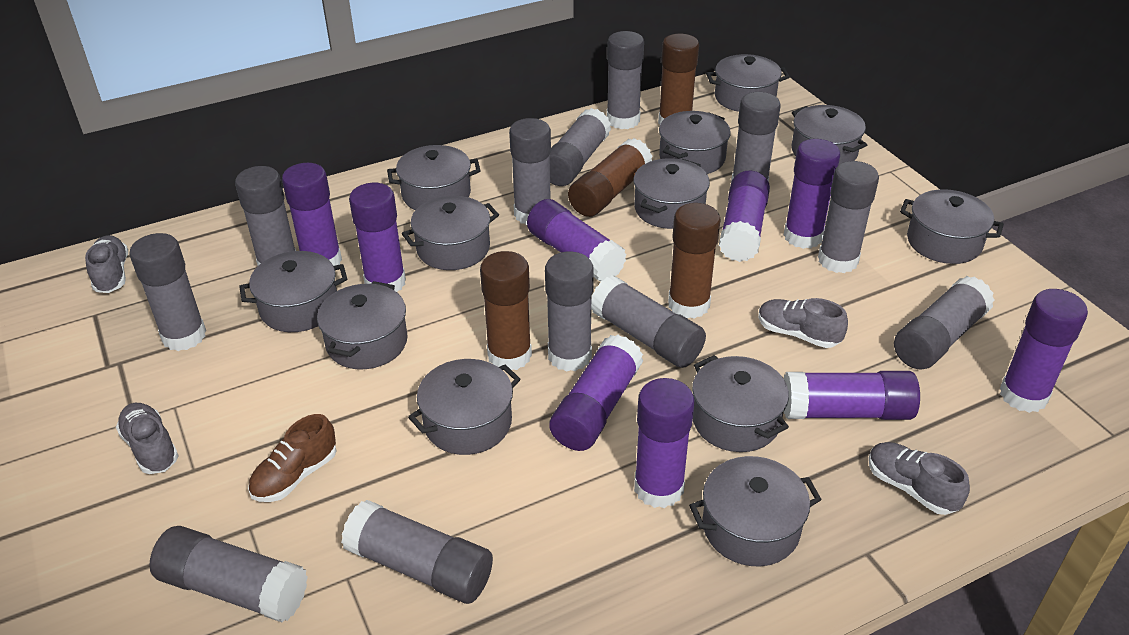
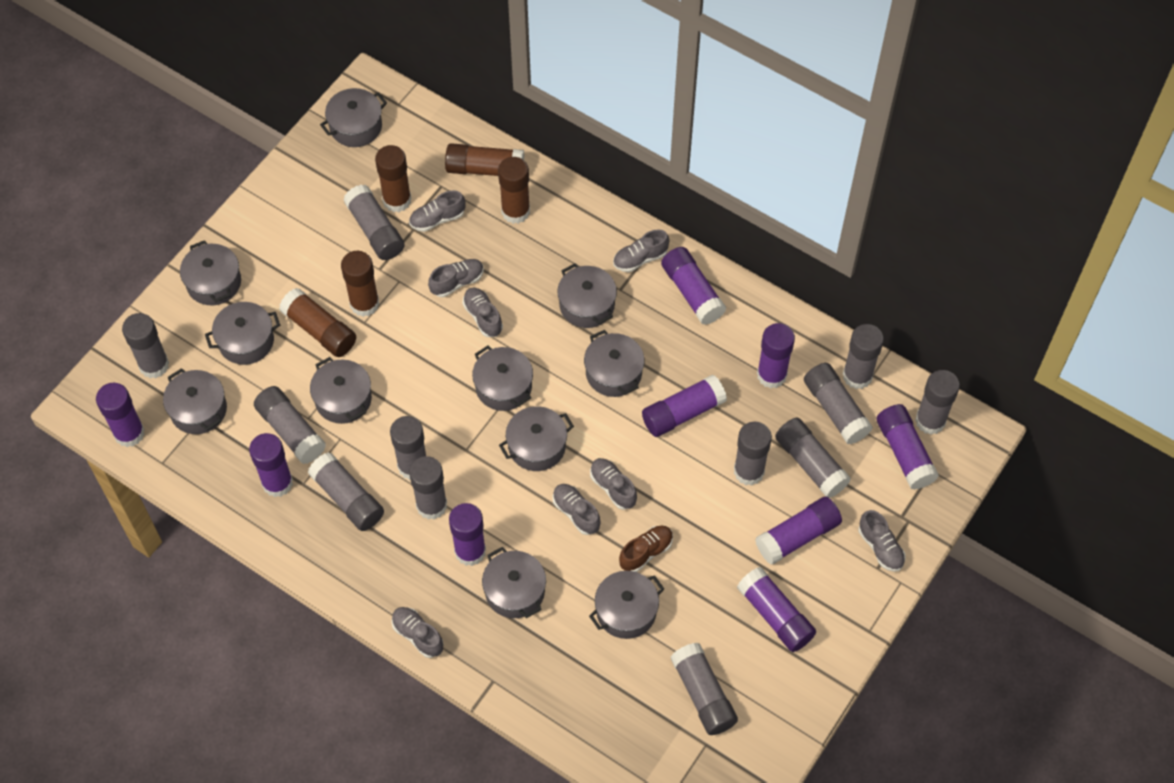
brown glue stick: [480,251,532,370] [568,138,652,217] [658,34,699,124] [668,203,721,319] = 4 -> [279,288,356,357] [341,251,379,317] [375,145,411,212] [445,143,524,176] [498,157,530,224] = 5
grey pot: [239,251,347,332] [317,281,408,369] [387,145,481,210] [402,196,499,270] [408,359,520,455] [634,158,710,229] [659,111,731,174] [689,456,822,566] [692,355,789,452] [706,54,790,112] [791,105,867,165] [900,189,1004,264] = 12 -> [163,368,227,434] [180,240,241,305] [205,302,280,365] [310,357,372,424] [320,88,387,147] [472,346,533,411] [482,547,546,618] [499,406,574,471] [557,263,617,328] [584,330,644,397] [589,571,664,639] = 11
grey shoe: [85,235,128,293] [116,403,179,474] [758,298,848,348] [869,442,970,515] = 4 -> [392,607,444,658] [409,190,466,232] [428,259,484,297] [462,288,503,337] [553,484,601,535] [590,458,637,510] [613,229,669,272] [858,510,906,572] = 8

